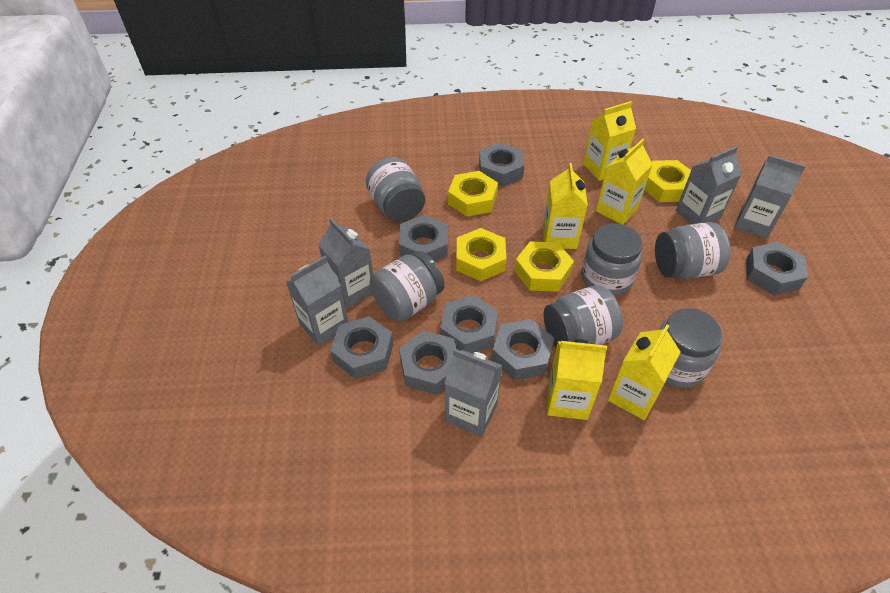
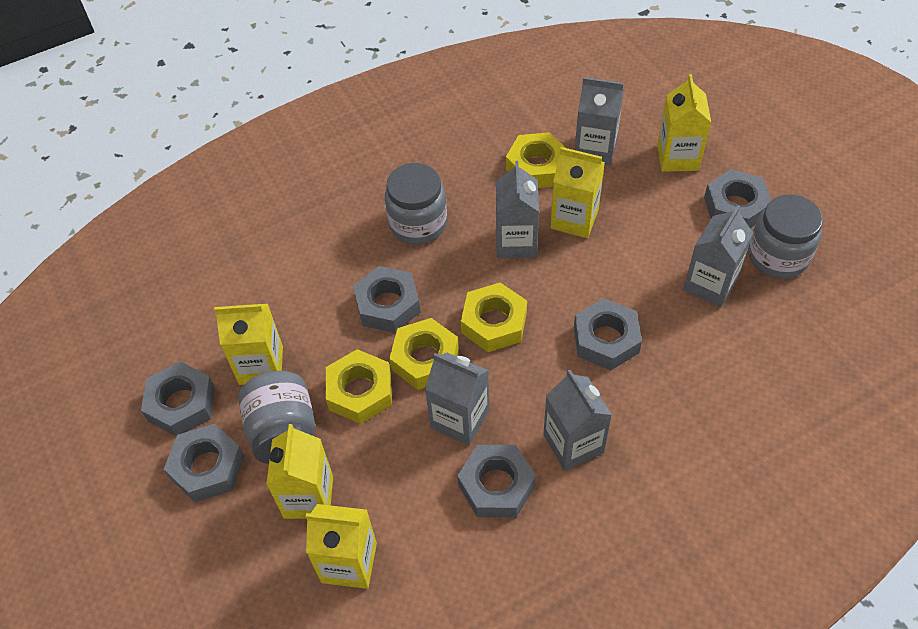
grey jar: [366,157,425,222] [370,251,445,322] [544,285,623,348] [581,223,643,296] [655,222,731,279] [659,308,723,388] = 6 -> [239,371,315,464] [385,163,447,244] [748,194,823,279] = 3
grey nut: [330,316,393,379] [399,215,448,261] [399,330,456,395] [440,295,498,353] [479,143,525,187] [492,319,554,381] [746,242,808,295] = 7 -> [141,362,215,436] [164,424,244,502] [353,266,421,333] [457,445,536,517] [574,298,642,370] [704,169,772,228] = 6

